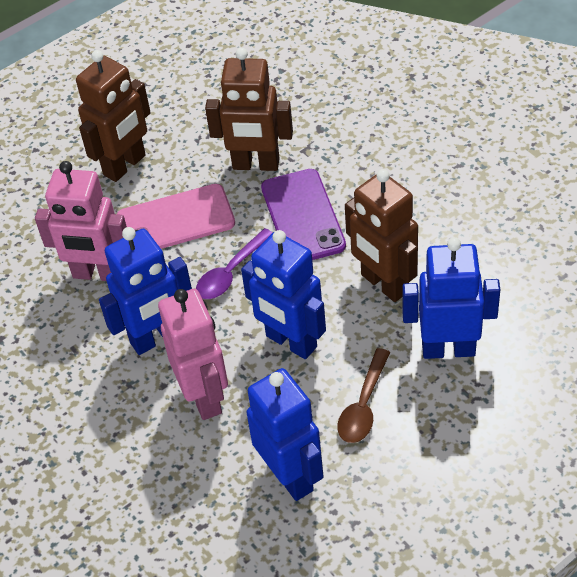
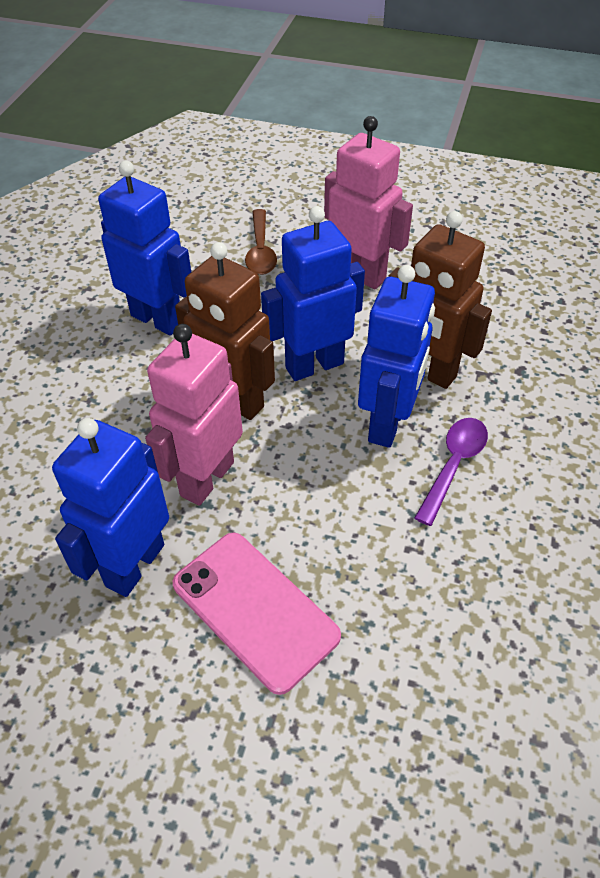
brown robot: [76,50,151,182] [205,48,293,171] [345,169,418,302] = 3 -> [175,242,275,420] [388,211,492,389] = 2
purple phone: [261,169,346,260] = 1 -> none = 0

